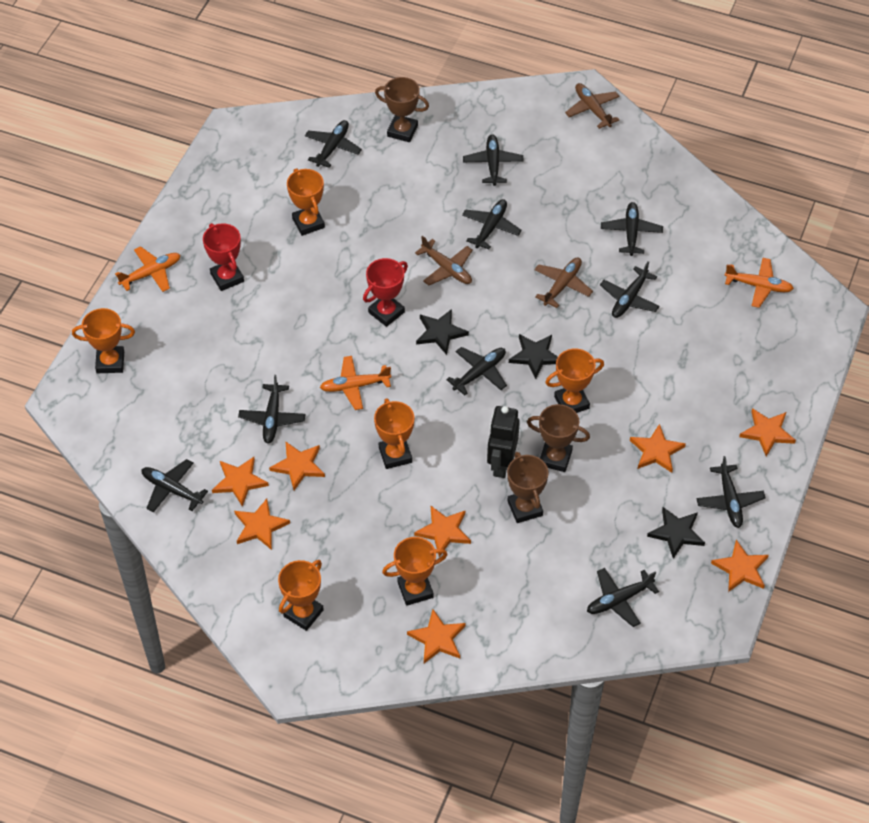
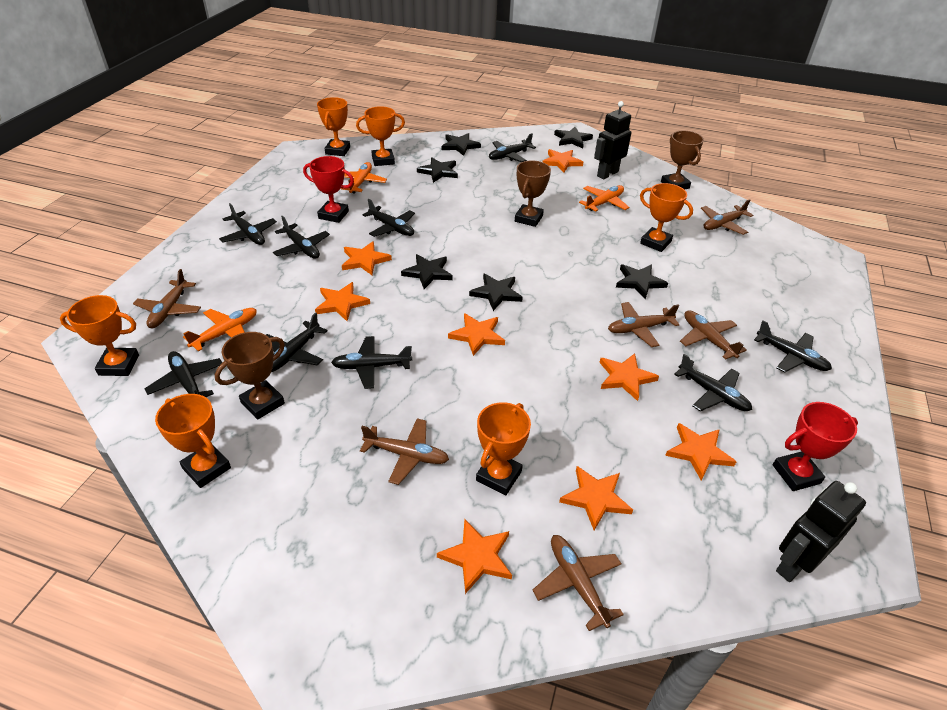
black plane: [142,459,208,513] [238,375,305,444] [305,120,362,168] [446,347,507,396] [462,199,522,249] [463,135,524,186] [587,568,659,627] [600,261,660,318] [601,202,663,256] [696,456,766,528] = 10 -> [144,351,223,397] [219,203,277,245] [266,312,328,372] [273,216,330,259] [331,336,412,389] [363,199,415,237] [489,133,536,162] [674,354,752,411] [754,320,832,373] = 9
black robot: [487,406,520,478] = 1 -> [594,101,631,179] [776,481,866,582] = 2
black star: [416,309,469,355] [509,334,558,379] [647,507,705,559] = 3 -> [401,254,453,289] [417,157,458,183] [442,133,481,156] [469,273,523,311] [554,127,593,148] [616,264,668,299] = 6
brown plane: [415,236,473,286] [534,258,593,308] [565,83,620,129] = 3 -> [133,269,201,328] [360,418,449,485] [533,535,624,631] [608,302,680,347] [680,310,747,360] [701,199,754,235] = 6

